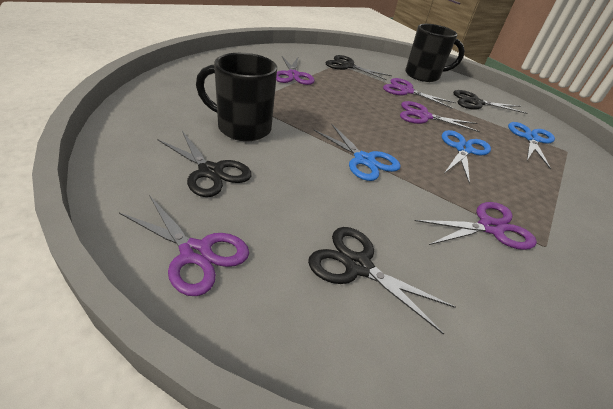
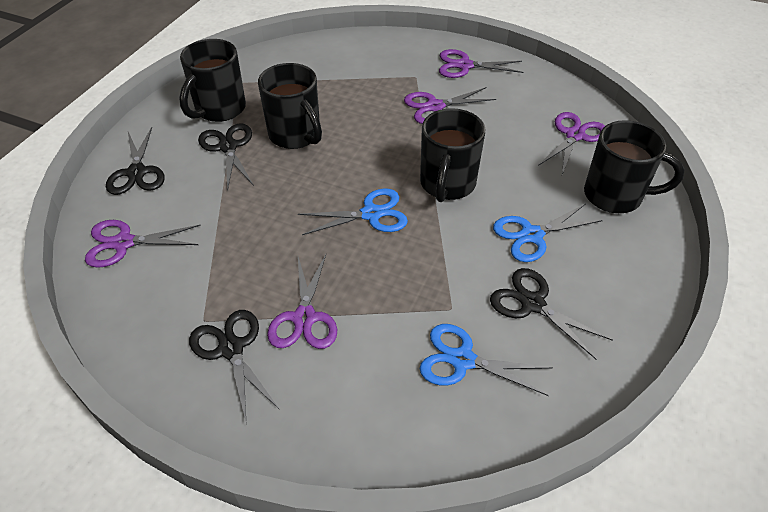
black mug: [196,53,277,141] [405,24,465,82] = 2 -> [179,39,246,122] [258,63,322,149] [420,108,485,202] [584,120,684,213] = 4

